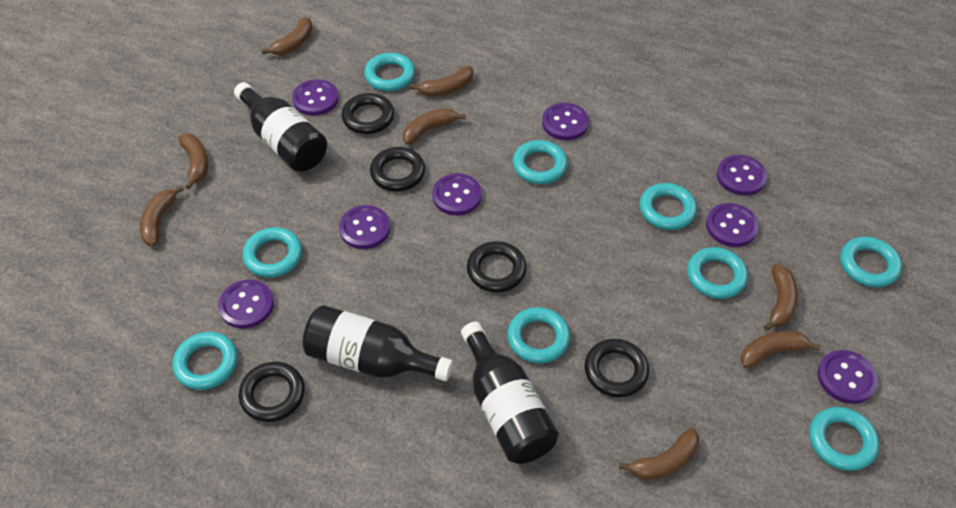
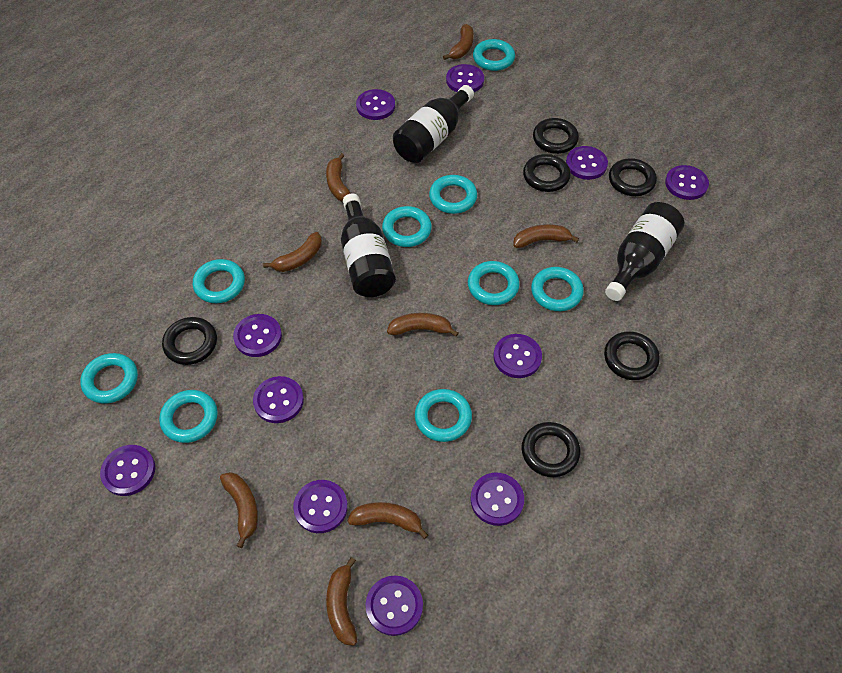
black ring: [239,362,305,422] [341,93,394,134] [370,147,425,191] [467,241,526,293] [585,339,649,397] = 5 -> [162,317,217,365] [522,422,580,477] [523,154,571,192] [533,118,579,154] [604,331,660,380] [609,158,657,196] = 6
purple button: [218,280,274,329] [292,79,339,116] [339,205,390,249] [432,173,482,215] [542,103,589,140] [706,203,759,247] [717,155,767,196] [818,350,878,404] = 8 -> [100,445,155,496] [233,314,282,357] [253,376,304,423] [293,480,348,533] [356,89,395,120] [366,575,423,636] [446,64,484,92] [471,473,524,526] [493,334,542,378] [566,146,608,180] [665,165,709,200] = 11

